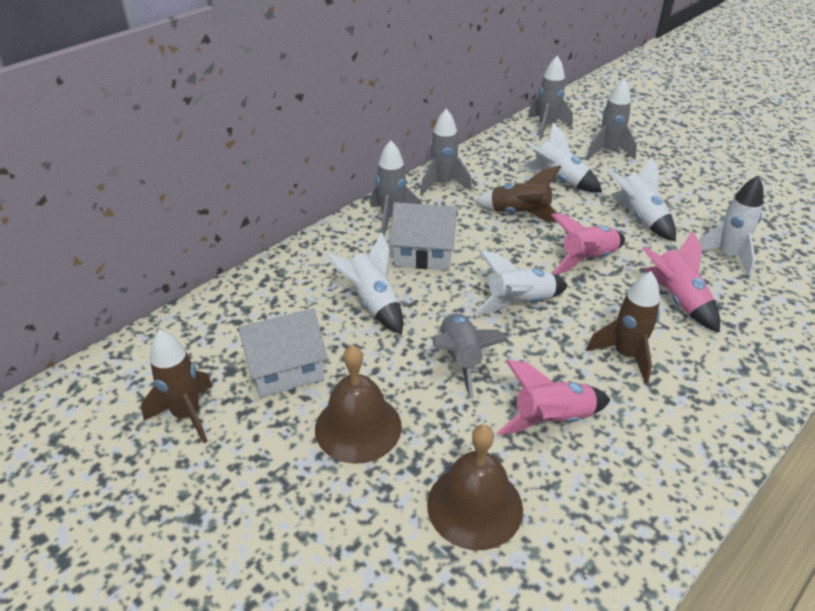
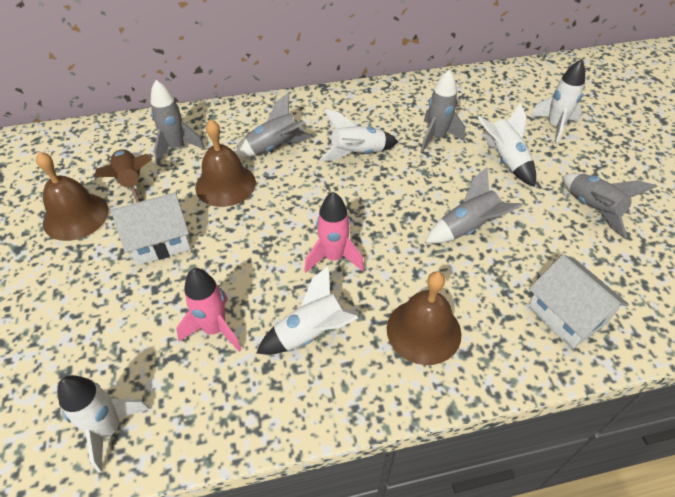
brown bell: [315,345,402,464] [427,425,523,550] = 2 -> [36,152,109,241] [195,120,256,207] [387,271,461,365] = 3
brown rocket: [141,330,213,443] [474,165,561,222] [586,271,660,384] = 3 -> [94,149,152,203] = 1
pink rocket: [497,360,611,435] [551,213,625,275] [642,230,720,333] = 3 -> [176,268,242,352] [304,192,364,273] = 2

